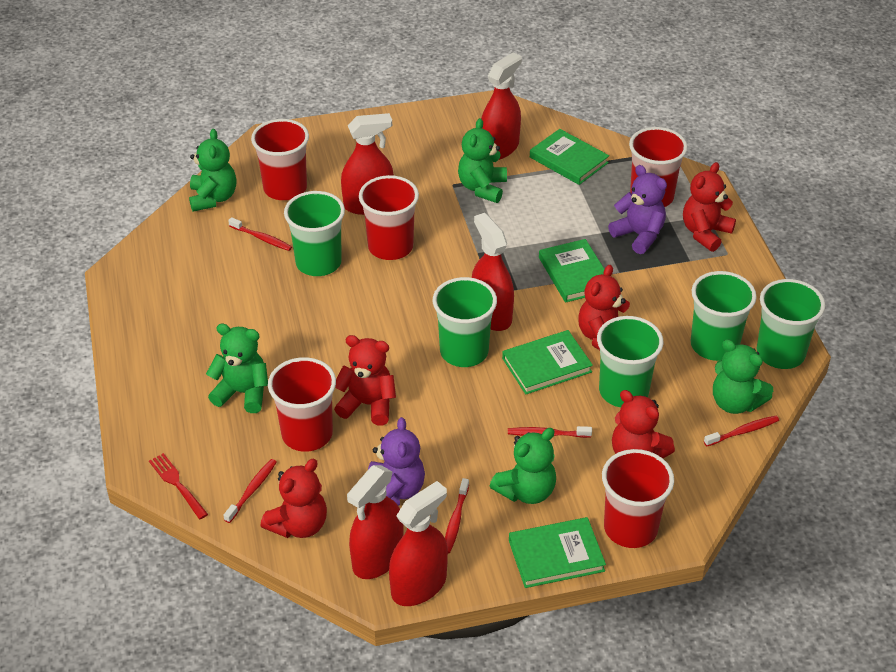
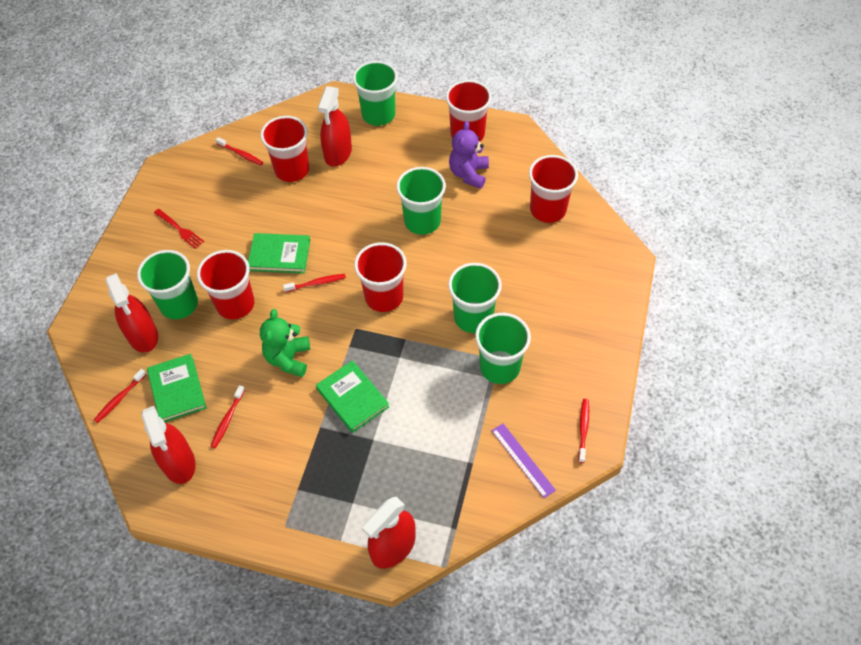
green book: [502,330,593,394] [509,517,606,588] [530,129,609,185] [539,239,604,303] = 4 -> [147,354,207,422] [248,233,310,274] [316,360,389,433] = 3
green teddy bear: [189,129,236,212] [206,324,268,413] [458,118,507,203] [490,428,556,504] [713,339,773,414] = 5 -> [260,309,310,377] = 1
purple ruler: none = 0 -> [492,423,556,498] = 1
purple teddy bear: [368,417,425,506] [608,165,667,254] = 2 -> [449,121,489,189] = 1
red spray bottle: [341,113,394,215] [347,465,404,579] [389,481,448,606] [472,213,514,331] [481,52,522,160] = 5 -> [105,273,158,353] [141,406,196,484] [318,86,352,167] [362,497,416,568] = 4
red teddy bear: [261,459,327,538] [334,335,396,425] [578,265,630,350] [612,390,675,458] [683,162,736,252] = 5 -> none = 0

